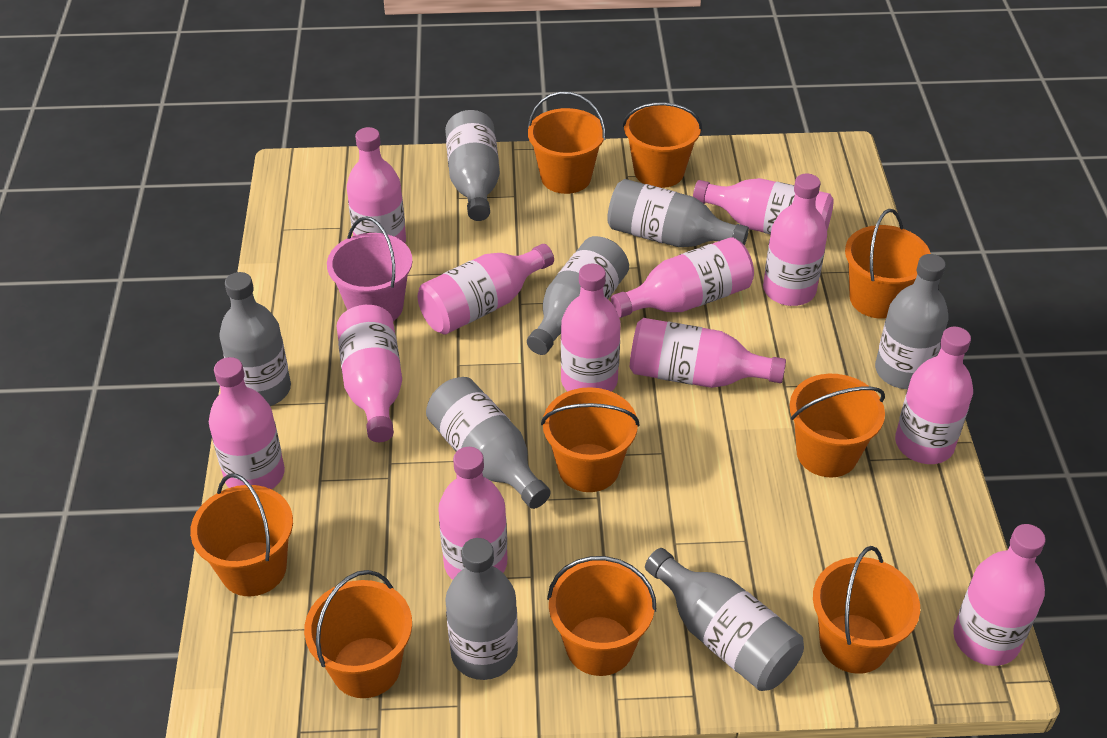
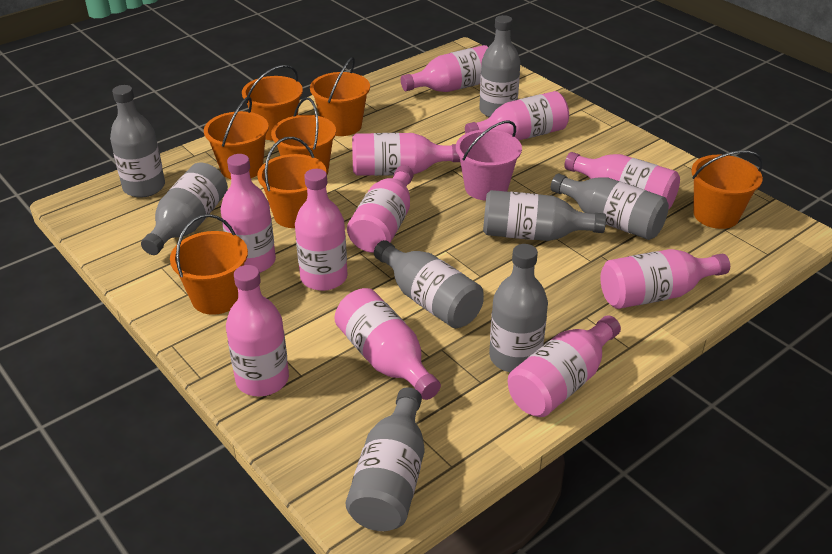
orange bucket: [190,474,293,596] [304,570,412,698] [528,91,606,194] [541,387,639,492] [547,556,657,676] [622,102,702,188] [790,374,885,478] [813,546,920,674] [845,209,931,319] = 9 -> [170,214,248,315] [204,97,269,179] [242,65,303,141] [257,137,326,228] [271,97,336,175] [310,57,370,136] [691,150,763,229] = 7
pink bottle: [209,357,285,489] [337,305,402,442] [347,127,406,243] [418,244,554,334] [438,447,507,580] [561,264,621,392] [611,237,754,318] [630,318,786,388] [693,178,834,234] [763,174,827,306] [895,327,973,464] [953,524,1046,666] = 12 -> [221,154,276,273] [226,265,289,396] [295,169,348,291] [334,288,441,400] [347,165,414,253] [352,133,460,176] [401,45,488,92] [465,91,569,140] [508,315,621,417] [564,152,680,210] [600,249,730,309] = 11

